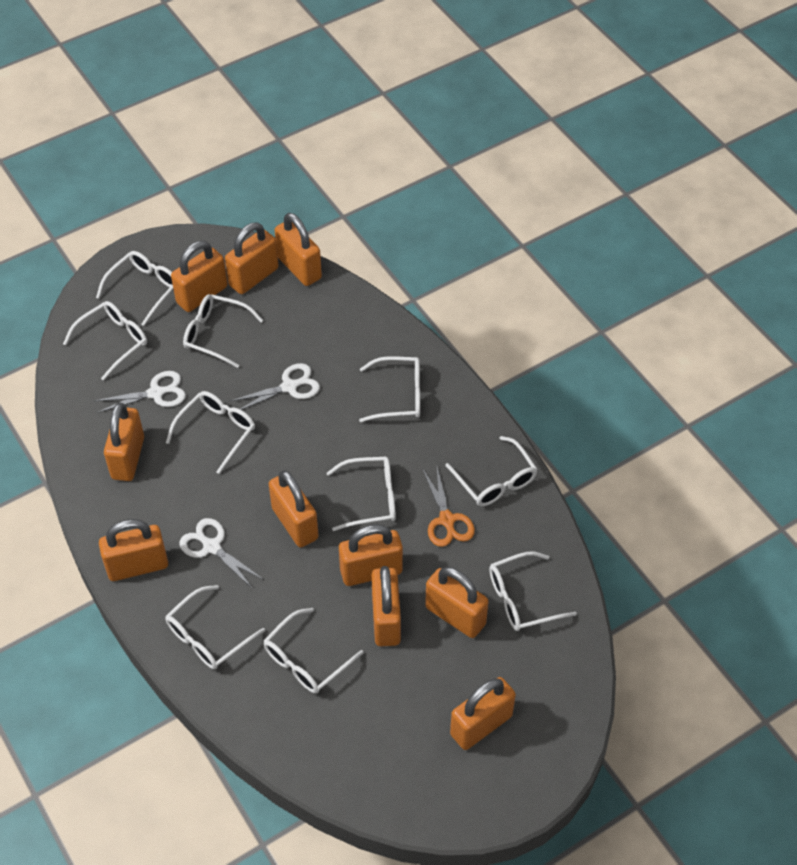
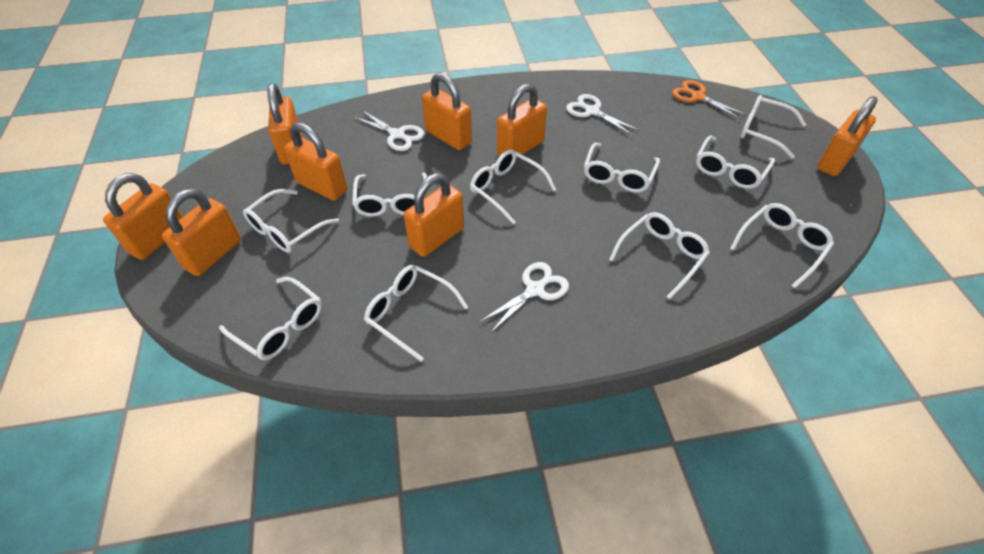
orange padlock: [99,519,168,581] [104,403,144,481] [171,241,228,312] [225,222,279,294] [269,470,319,548] [275,213,322,286] [339,524,403,586] [371,566,401,646] [425,567,489,638] [450,677,516,750] = 10 -> [103,173,182,260] [162,188,241,276] [267,83,302,165] [284,122,347,201] [404,173,464,257] [422,73,472,150] [497,83,547,158] [817,96,878,176] = 8

